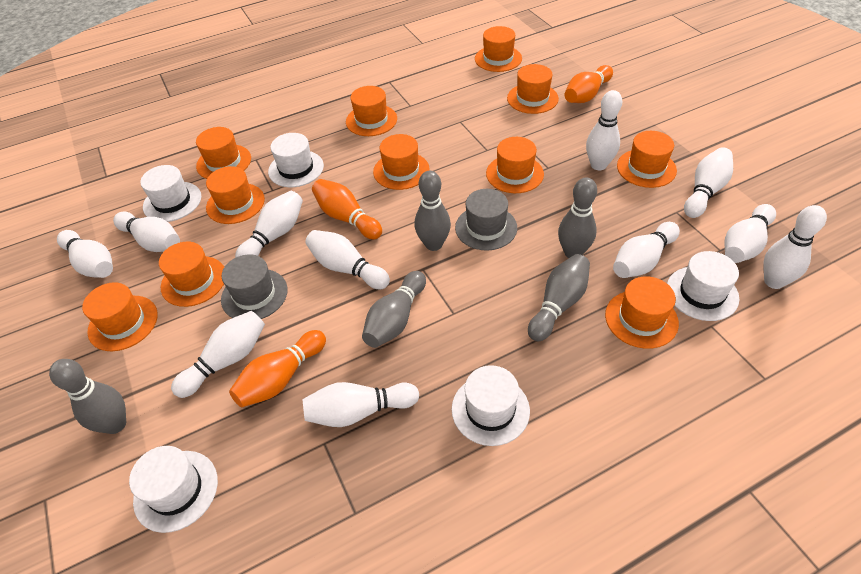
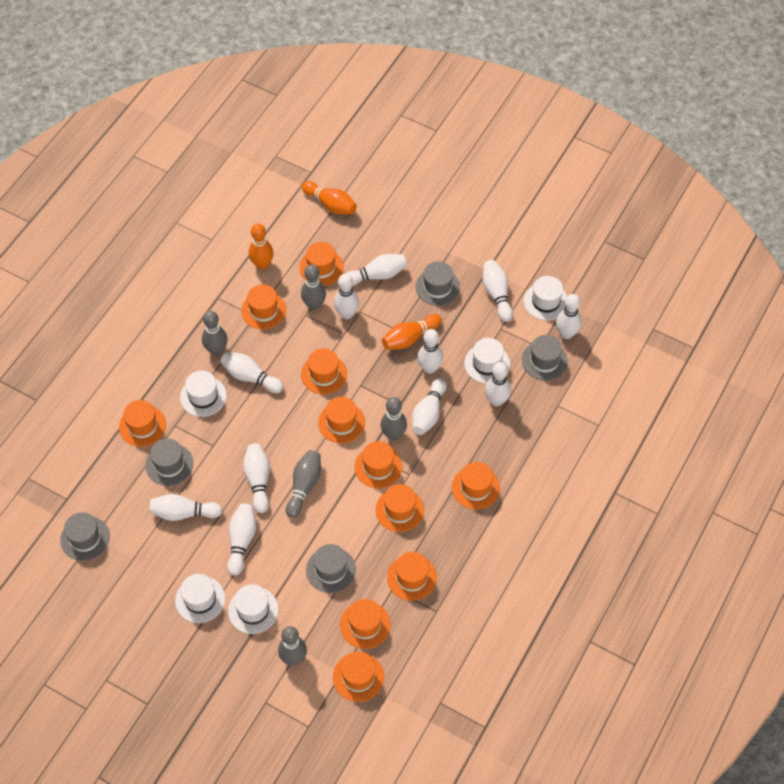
grey hat: [221,255,288,319] [455,189,517,250] = 2 -> [60,512,110,561] [145,439,193,486] [306,544,356,593] [416,261,460,306] [522,335,568,381] = 5

